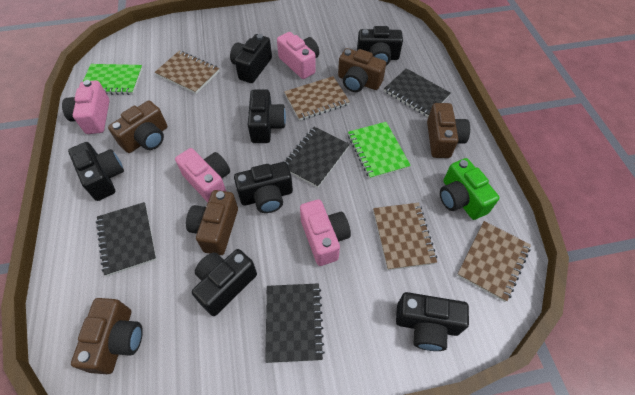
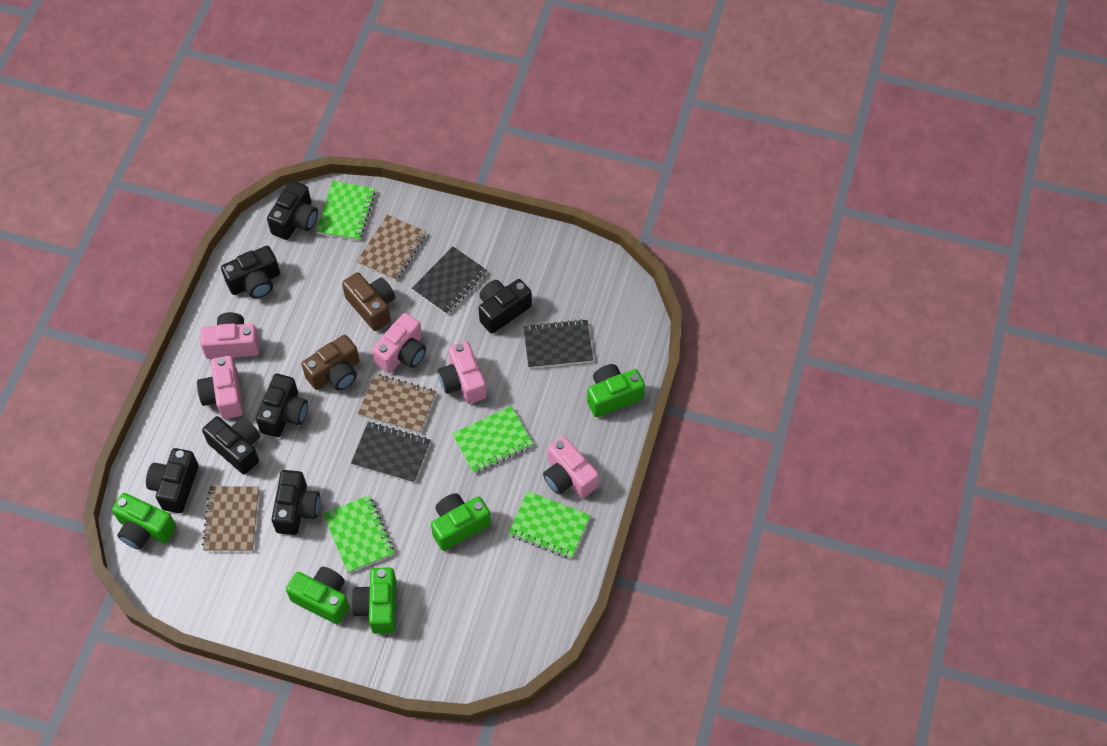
black notebook: [96,202,157,276] [265,283,325,363] [283,127,350,188] [384,68,451,117] = 4 -> [351,422,431,483] [412,247,487,315] [523,319,593,369] = 3
brown camera: [71,298,143,374] [108,101,167,153] [186,190,238,255] [338,48,386,92] [427,103,470,158] = 5 -> [302,335,359,391] [342,272,395,331] = 2
brown notebook: [155,51,219,94] [284,76,350,121] [373,203,437,270] [457,221,531,302] = 4 -> [202,486,259,551] [356,215,426,281] [358,374,436,433] = 3
green camera: [440,158,499,220] = 1 -> [112,493,176,550] [286,567,349,625] [352,568,397,634] [431,493,491,551] [587,364,645,417] = 5
green notebook: [83,64,143,95] [348,122,411,179] = 2 -> [316,181,376,241] [323,495,394,574] [452,406,533,473] [508,491,591,559] = 4
pink camera: [62,80,110,134] [175,148,230,202] [277,32,319,79] [300,199,351,266] = 4 -> [197,356,243,419] [200,312,259,359] [372,313,426,373] [438,341,487,404] [543,436,599,498] = 5

